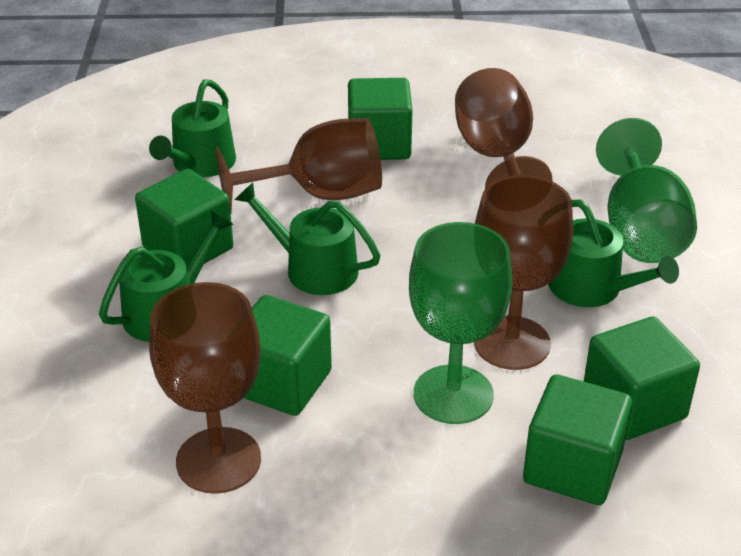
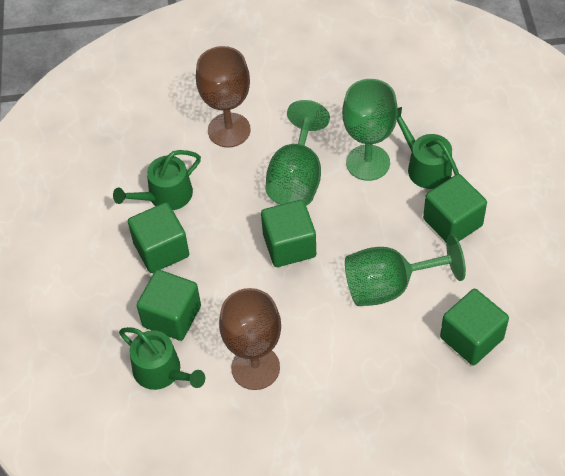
brown goblet: [149,282,261,494] [215,118,382,212] [455,68,553,189] [474,175,573,370] = 4 -> [196,46,251,147] [219,288,281,390] = 2
green goblet: [409,222,512,424] [596,118,697,263] = 2 -> [265,100,330,206] [342,79,398,181] [345,234,466,306] = 3
green watering can: [99,211,233,342] [149,79,236,177] [235,183,381,295] [548,199,679,307] = 4 -> [113,150,201,210] [119,327,205,390] [397,107,459,189] = 3

